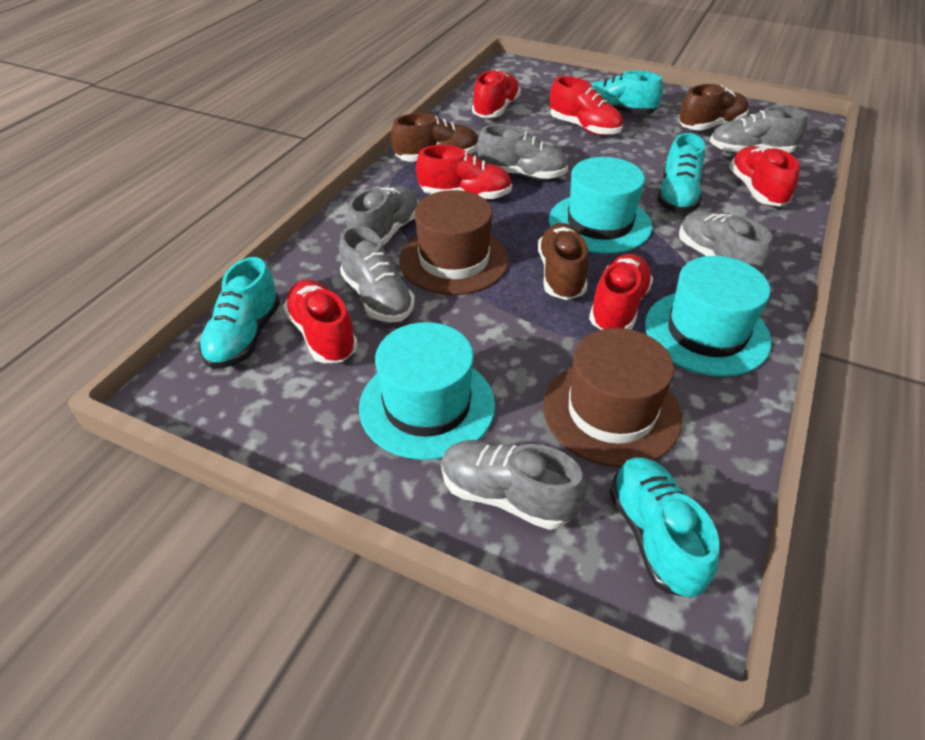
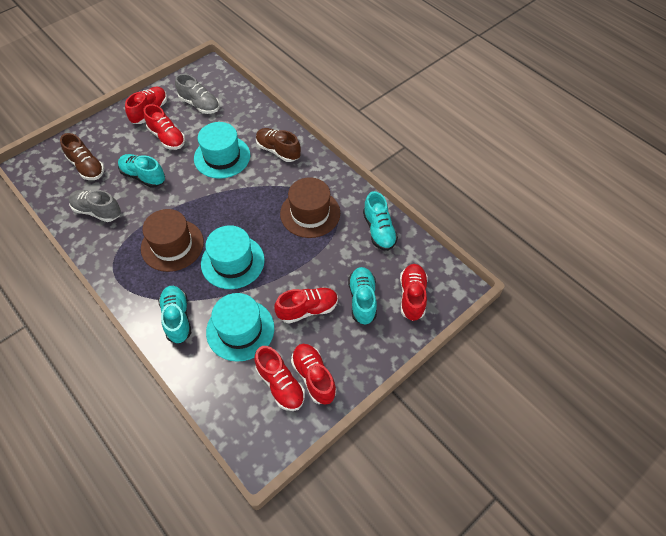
brown shoe: [391,113,478,162] [538,223,589,300] [679,84,748,131] = 3 -> [60,133,104,180] [256,128,301,162] = 2
grey shoe: [339,225,415,323] [347,186,419,246] [441,440,586,530] [477,124,568,180] [679,211,772,274] [710,106,808,154] = 6 -> [69,190,121,222] [175,74,220,114] = 2

